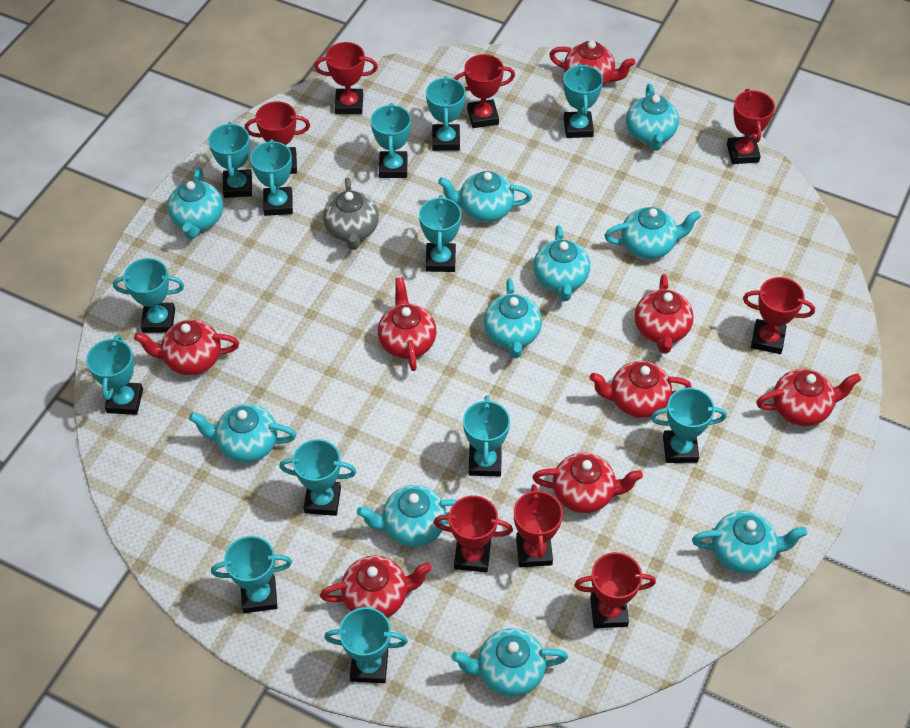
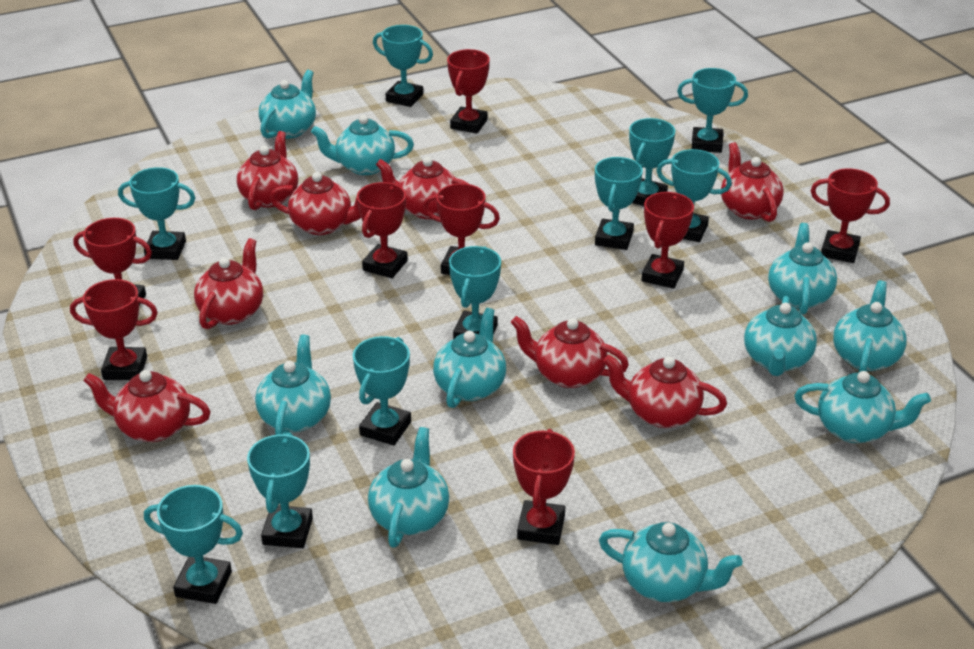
grey teapot: [323,177,379,250] = 1 -> none = 0
turquoise trophy: [86,335,143,415] [113,258,184,333] [208,122,252,198] [211,536,292,613] [250,139,293,216] [279,439,357,516] [324,607,408,683] [371,103,411,178] [419,195,462,272] [426,76,466,151] [463,396,510,476] [563,63,603,138] [651,387,727,463] = 13 -> [118,167,195,260] [144,485,243,604] [247,432,313,548] [353,336,411,445] [373,25,433,107] [449,246,501,339] [595,157,643,250] [629,118,675,206] [656,149,732,242] [677,68,748,153] = 10

